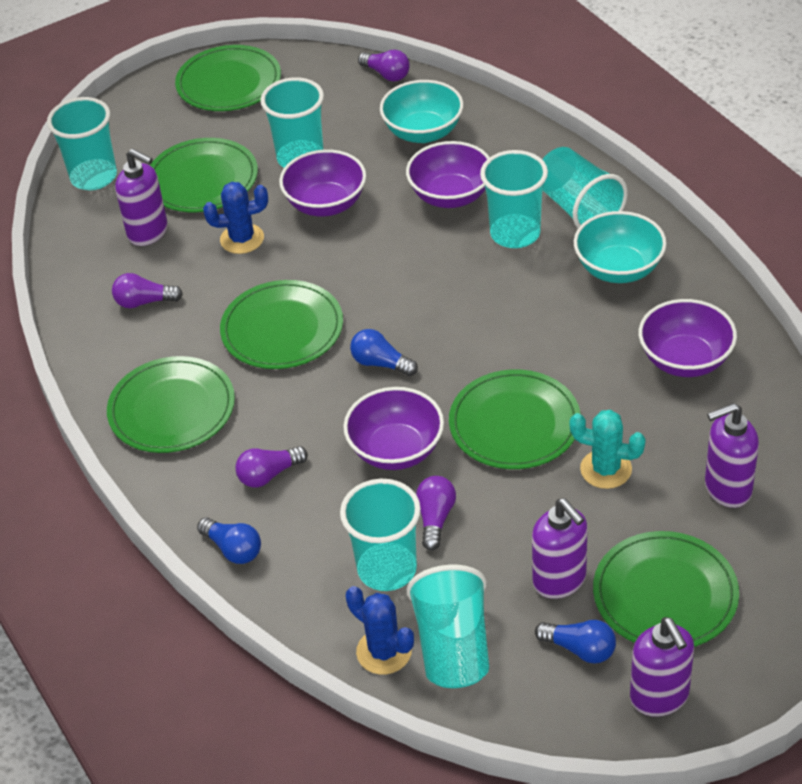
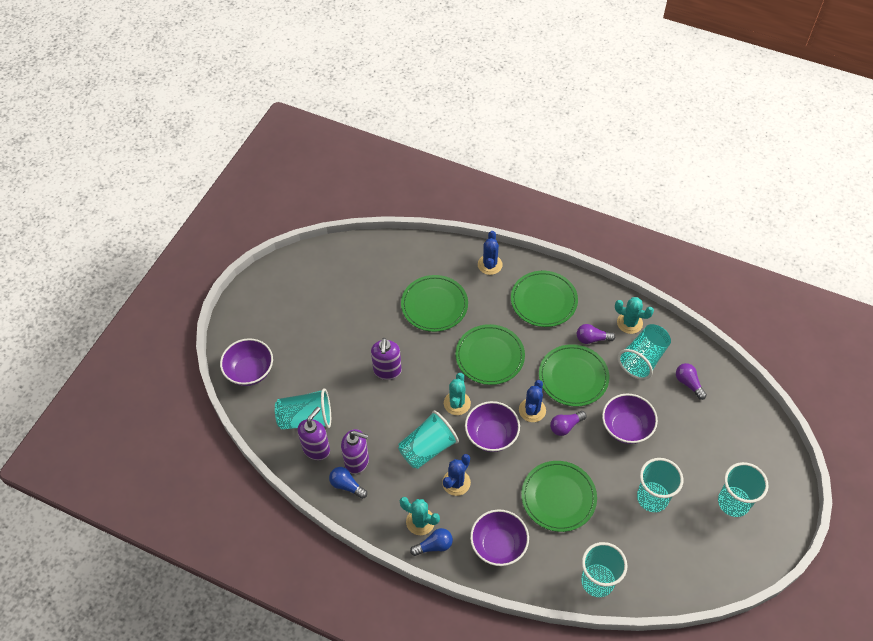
blue cactus: [203,182,268,254] [346,586,414,675] = 2 -> [442,454,471,496] [478,231,503,275] [519,380,546,422] = 3
blue light bulb: [197,517,261,564] [350,329,418,376] [535,620,616,664] = 3 -> [329,467,367,499] [410,528,453,556] = 2
green plate: [107,356,235,453] [150,138,258,212] [175,45,281,111] [220,280,343,369] [449,369,581,469] [593,531,739,647] = 6 -> [401,275,468,332] [455,324,525,385] [511,271,578,327] [521,461,597,532] [539,344,609,407] = 5
purple light bulb: [112,273,183,308] [235,446,308,488] [358,50,410,81] [416,476,456,550] = 4 -> [550,411,586,436] [577,324,615,344] [676,363,707,400] = 3
purple soap dispenser: [115,149,168,246] [532,498,587,599] [630,617,694,717] [705,403,759,508] = 4 -> [298,407,330,460] [341,429,369,474] [371,338,402,380] = 3
turquoise bowl: [380,80,463,143] [574,211,667,283] = 2 -> none = 0
turquoise cactus: [570,410,646,489] = 1 -> [400,497,440,535] [444,373,471,415] [615,297,654,334] = 3

